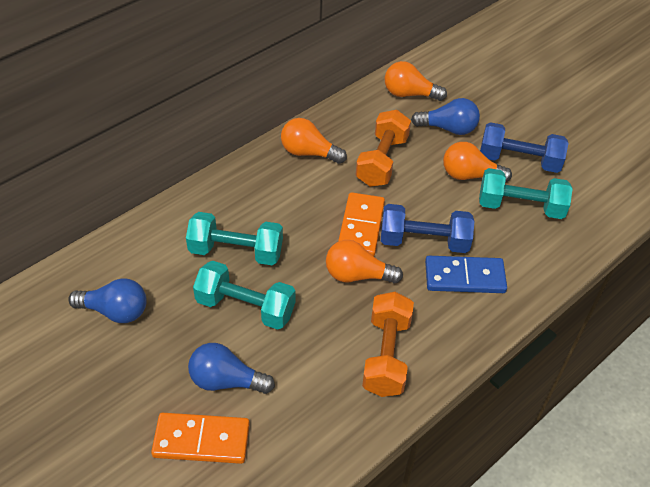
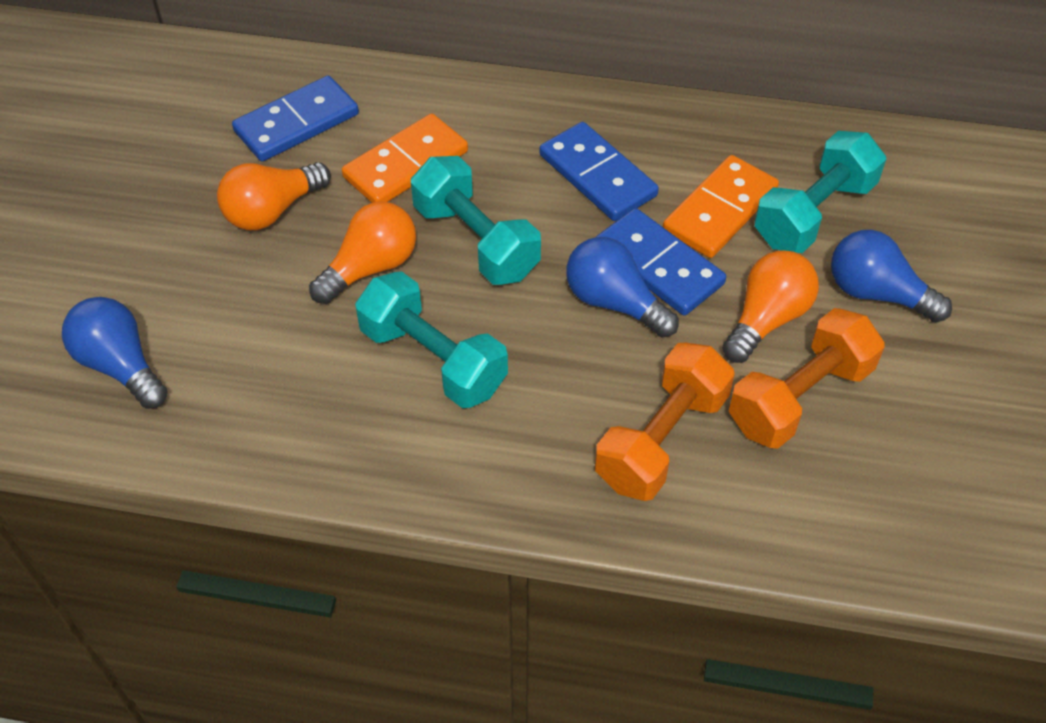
blue domino: [425,256,507,293] = 1 -> [232,76,359,161] [540,122,659,221] [596,208,726,316] = 3
blue dumbbell: [381,204,474,253] [480,122,569,173] = 2 -> none = 0
orange light bulb: [281,118,347,164] [326,240,403,283] [385,61,447,101] [443,142,512,183] = 4 -> [217,162,331,230] [309,201,416,304] [722,250,819,363] = 3

